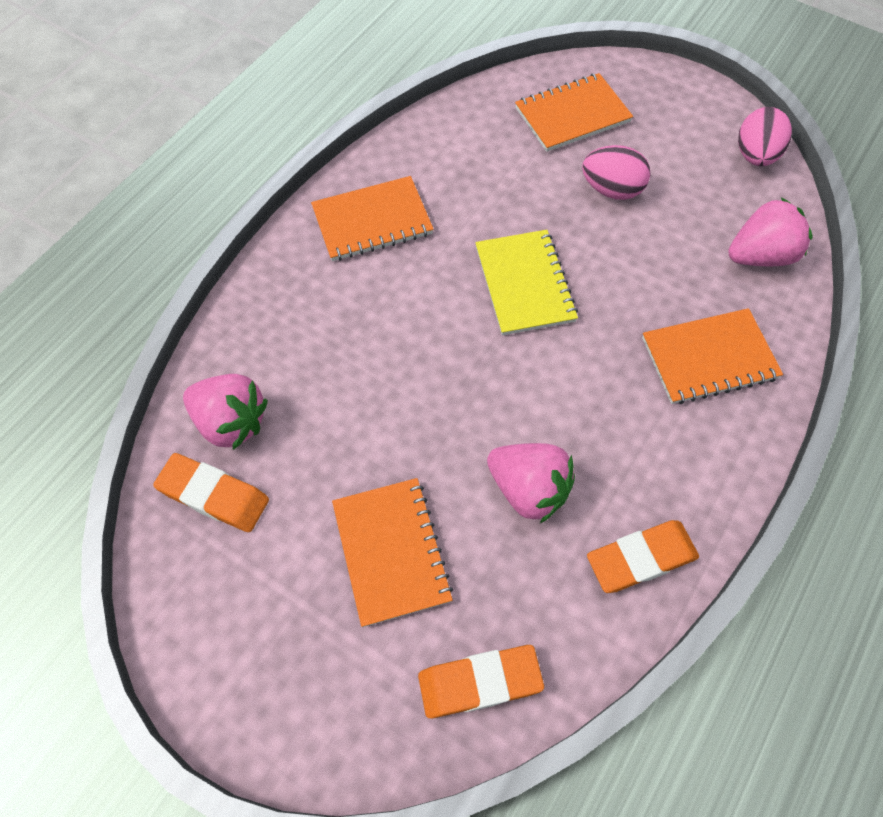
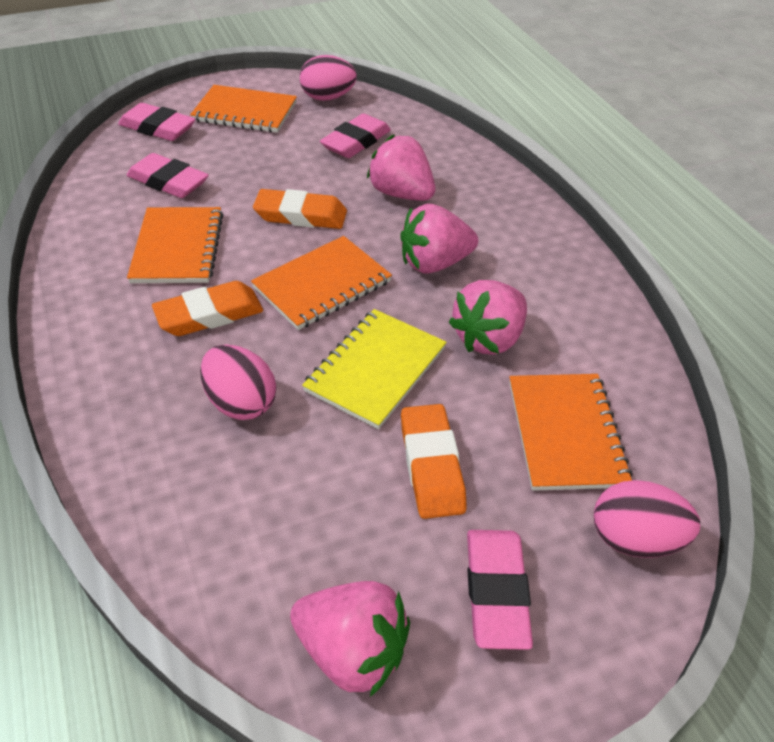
pink egg: [582,145,650,200] [738,107,792,166] = 2 -> [200,345,276,420] [300,55,357,101] [594,480,700,558] = 3
pink eraser: none = 0 -> [118,103,196,141] [127,153,209,198] [320,113,391,158] [467,530,533,650] = 4
pink strawberry: [183,374,268,450] [487,443,575,523] [728,197,813,266] = 3 -> [290,581,410,697] [367,135,435,201] [400,204,478,274] [449,280,527,355] = 4

